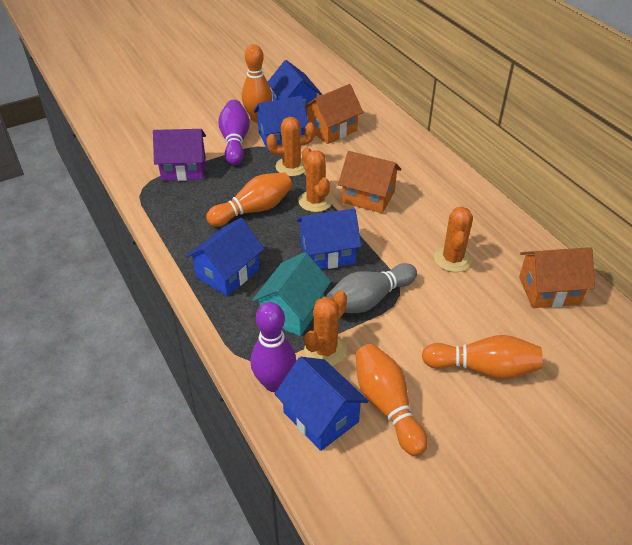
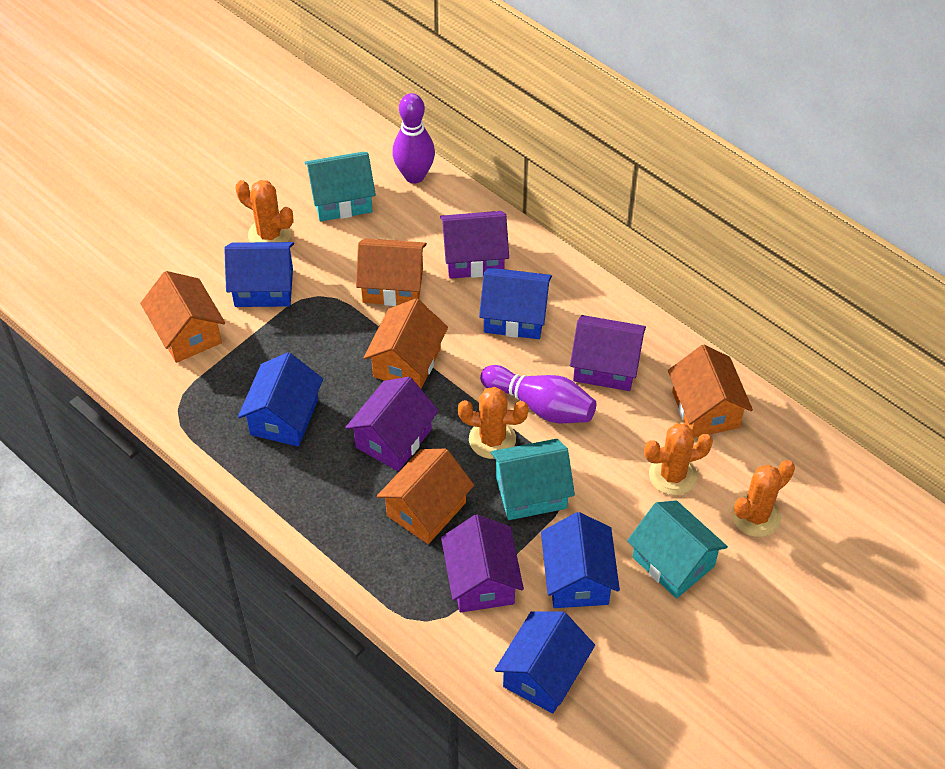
grey bowling pin: [326,263,417,313] = 1 -> none = 0
orange bowling pin: [206,172,293,227] [242,44,272,122] [356,344,428,456] [422,335,543,380] = 4 -> none = 0
orange house: [305,84,363,144] [338,151,401,213] [519,247,595,308] = 3 -> [140,271,225,363] [356,238,427,306] [363,299,448,389] [377,448,474,544] [668,345,753,438] = 5
purple house: [153,129,206,181] = 1 -> [345,377,439,471] [440,211,509,279] [441,515,524,612] [570,315,646,391] = 4
turquoise house: [252,252,331,336] = 1 -> [304,152,376,222] [491,439,575,520] [627,500,728,598] = 3

